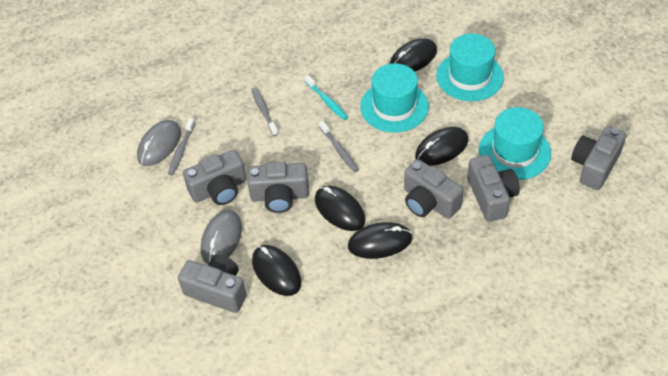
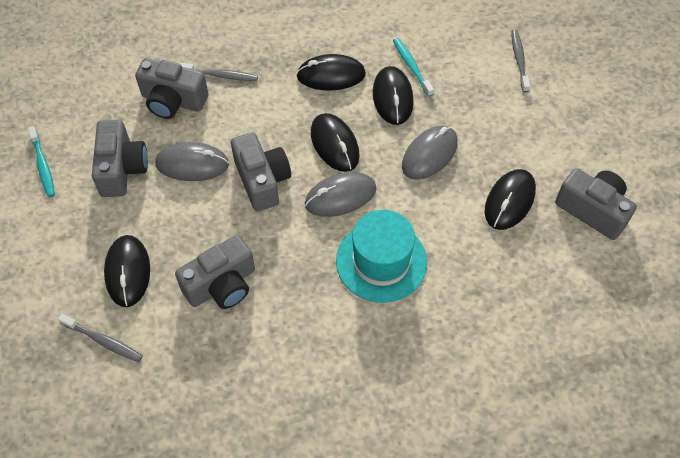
grey camera: [178,255,247,313] [183,150,246,205] [247,162,309,213] [404,159,464,219] [467,155,520,222] [571,126,626,190] = 6 -> [92,120,148,197] [135,58,208,119] [175,235,255,309] [231,132,291,211] [555,168,637,240] = 5
grey mouse: [137,120,181,166] [201,210,242,264] = 2 -> [155,142,229,181] [305,172,377,217] [402,125,458,180] = 3
turquoise hat: [360,63,429,133] [436,34,504,101] [479,107,551,180] = 3 -> [336,210,427,303] = 1
turquoise toothbrush: [305,75,348,120] = 1 -> [28,126,55,197] [393,38,434,97] = 2

